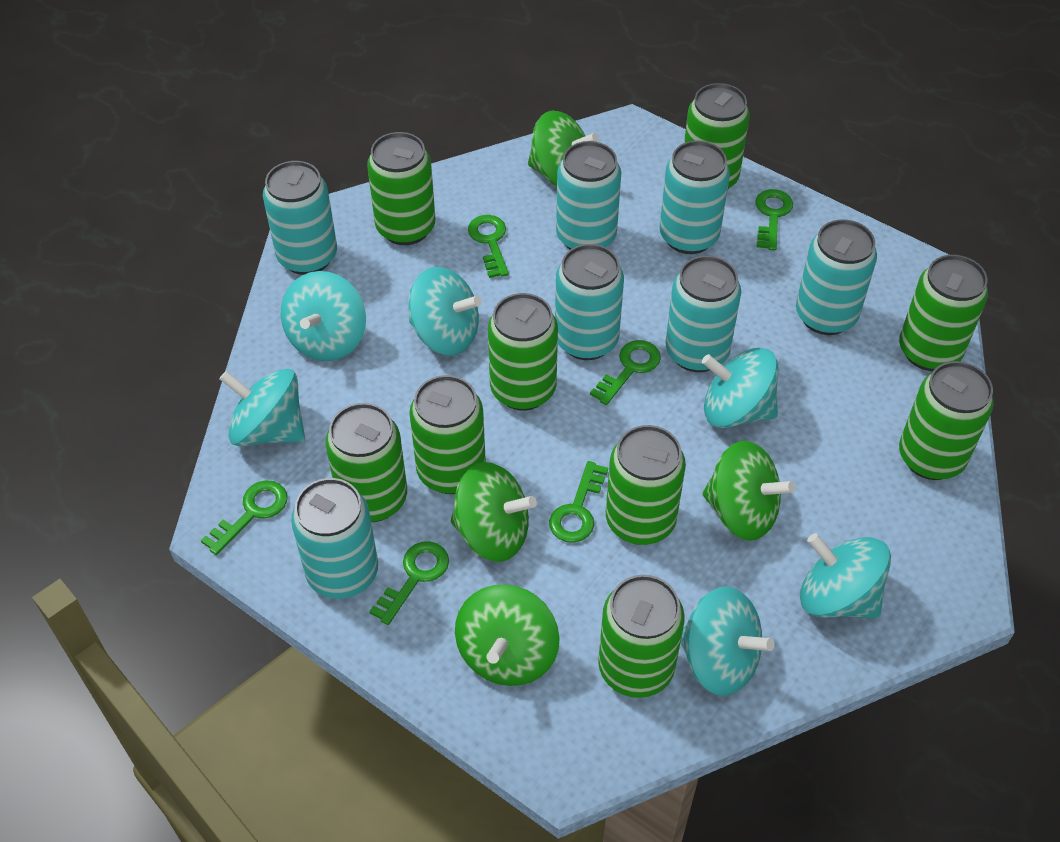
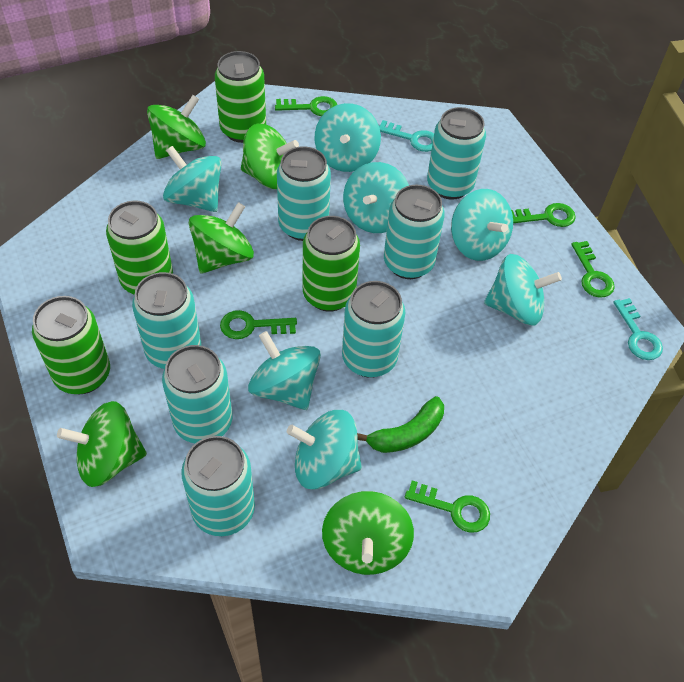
green banana: none = 0 -> [357,396,444,453] = 1
green can: [325,403,407,522] [367,132,435,245] [409,375,486,494] [488,293,558,411] [598,575,685,698] [606,425,686,545] [684,83,750,189] [899,255,988,371] [899,361,994,480] = 9 -> [32,296,110,394] [106,201,173,295] [215,51,266,143] [303,216,360,312] = 4
green key: [201,480,287,555] [369,541,449,625] [468,215,509,278] [549,461,608,543] [590,340,661,405] [755,189,793,250] = 6 -> [220,310,297,339] [275,96,337,116] [405,481,490,533] [511,203,576,227] [571,241,615,298] = 5
green spinning top: [451,462,537,562] [455,584,560,686] [528,110,599,187] [702,441,795,541] = 4 -> [57,401,147,487] [147,95,206,159] [189,202,254,273] [241,124,299,189] [322,491,414,575] = 5
turquoise key: none = 0 -> [379,120,434,152] [613,298,663,360] = 2
turquoise spinning top: [219,369,305,446] [280,271,366,361] [408,267,482,356] [681,586,775,696] [702,348,779,428] [800,533,891,619] = 6 -> [163,146,222,212] [248,331,321,410] [287,410,362,489] [315,103,381,172] [343,162,409,233] [451,189,513,261] [484,254,562,325] = 7

